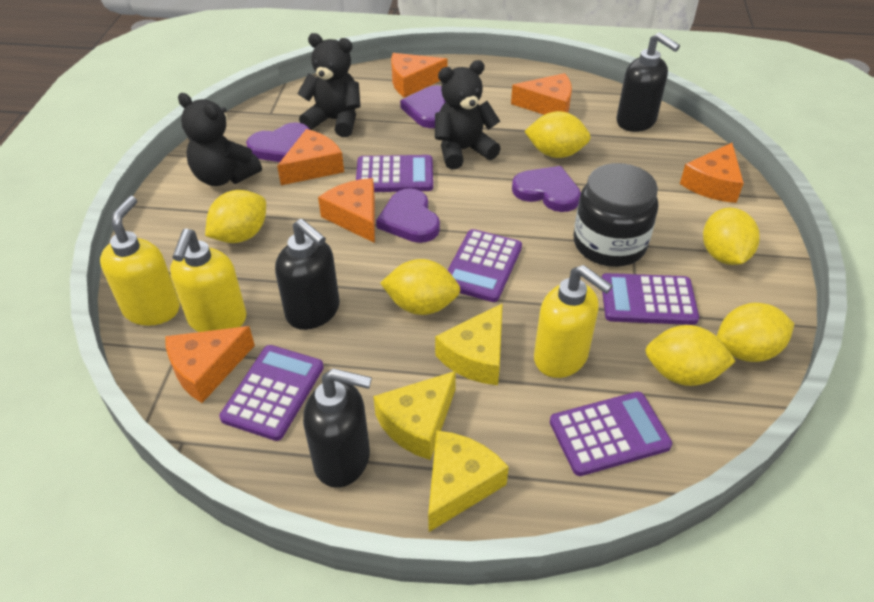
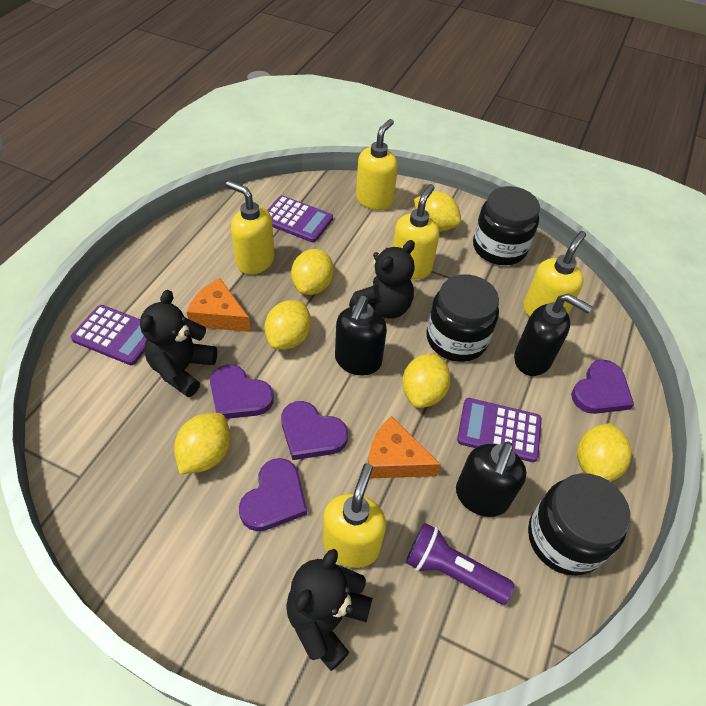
black jar: [574,163,658,267] = 1 -> [426,274,499,362] [473,186,540,265] [528,473,631,576] = 3
orange cheese: [165,326,255,403] [277,129,344,185] [318,178,375,243] [391,53,448,98] [511,73,572,115] [680,143,744,203] = 6 -> [187,278,251,332] [368,416,441,478] = 2
purple calculator: [219,345,324,441] [356,155,433,192] [448,229,522,302] [550,392,672,476] [602,273,699,325] = 5 -> [71,305,146,365] [267,195,333,242] [457,398,542,462] = 3
purple flashlight: none = 0 -> [405,523,514,604] = 1
yellow cheese: [373,371,456,460] [428,431,509,532] [435,303,503,385] = 3 -> none = 0
yellow soap dispenser: [100,196,180,326] [170,229,247,332] [534,265,613,378] = 3 -> [226,181,274,275] [323,463,386,568] [356,119,398,210] [393,184,439,279] [523,231,586,317] = 5

